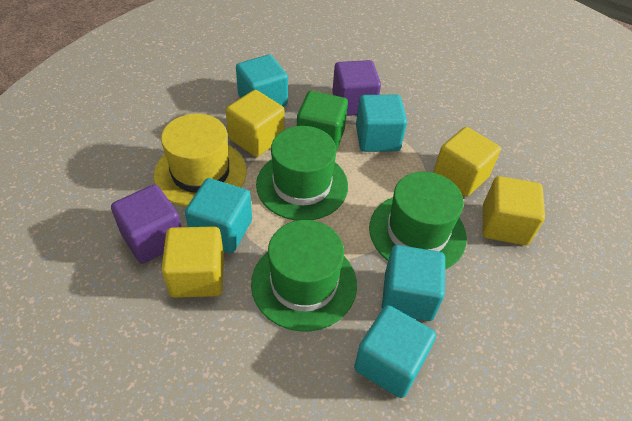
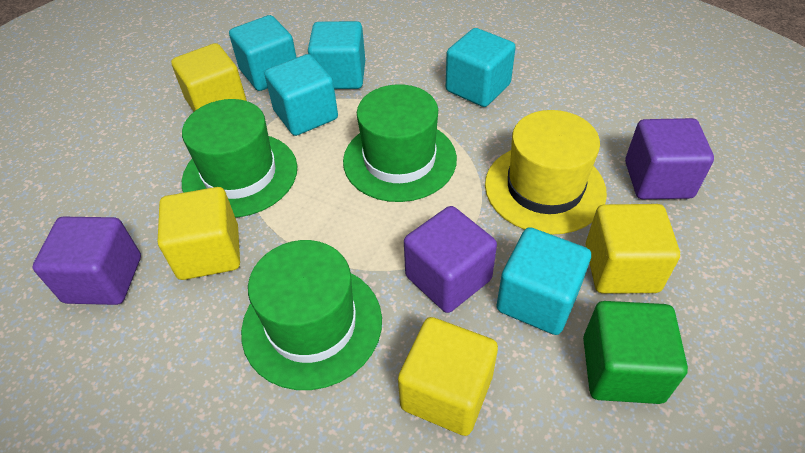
purple cube: [111,184,181,264] [332,60,381,116] = 2 -> [33,217,141,305] [404,206,497,313] [625,118,714,199] = 3

